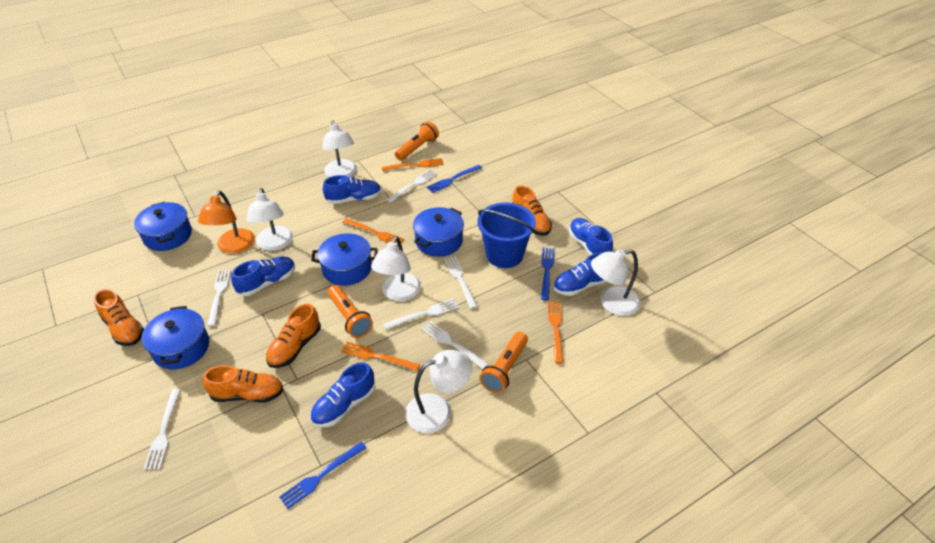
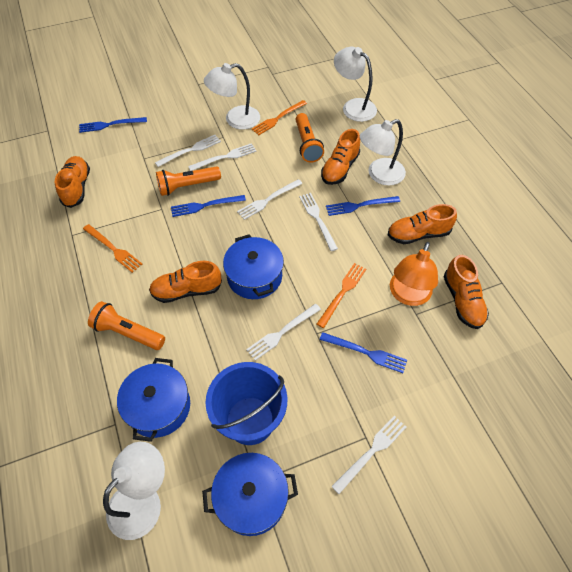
blue fork: [279,442,366,509] [427,165,482,193] [541,248,555,301] = 3 -> [79,117,147,133] [171,195,246,217] [319,332,407,373] [326,196,400,216] = 4
blue pot: [134,202,192,251] [142,306,209,370] [311,233,378,286] [413,207,464,257] = 4 -> [117,358,190,442] [202,453,298,536] [223,234,284,299] = 3
blue shoe: [231,256,295,296] [310,362,376,427] [323,175,381,204] [553,252,607,296] [569,218,613,255] = 5 -> none = 0
orange fork: [341,341,420,371] [342,218,405,246] [382,158,444,171] [547,301,564,364] = 4 -> [83,224,142,273] [251,100,307,135] [317,263,366,328] = 3
orange shoe: [94,289,144,346] [203,365,283,403] [266,304,321,368] [512,185,552,236] = 4 -> [55,156,90,208] [149,261,222,303] [321,129,360,185] [388,204,457,244] [444,255,489,329] = 5
white lamp: [246,188,293,251] [322,120,357,177] [371,236,421,301] [405,350,472,433] [591,249,641,316] = 5 -> [103,442,165,540] [204,63,260,129] [334,47,377,122] [360,119,406,186] = 4

